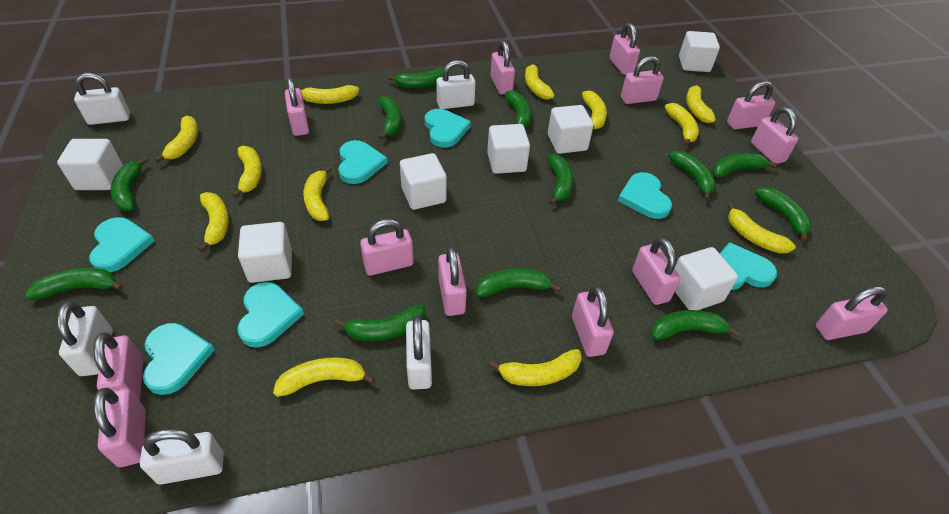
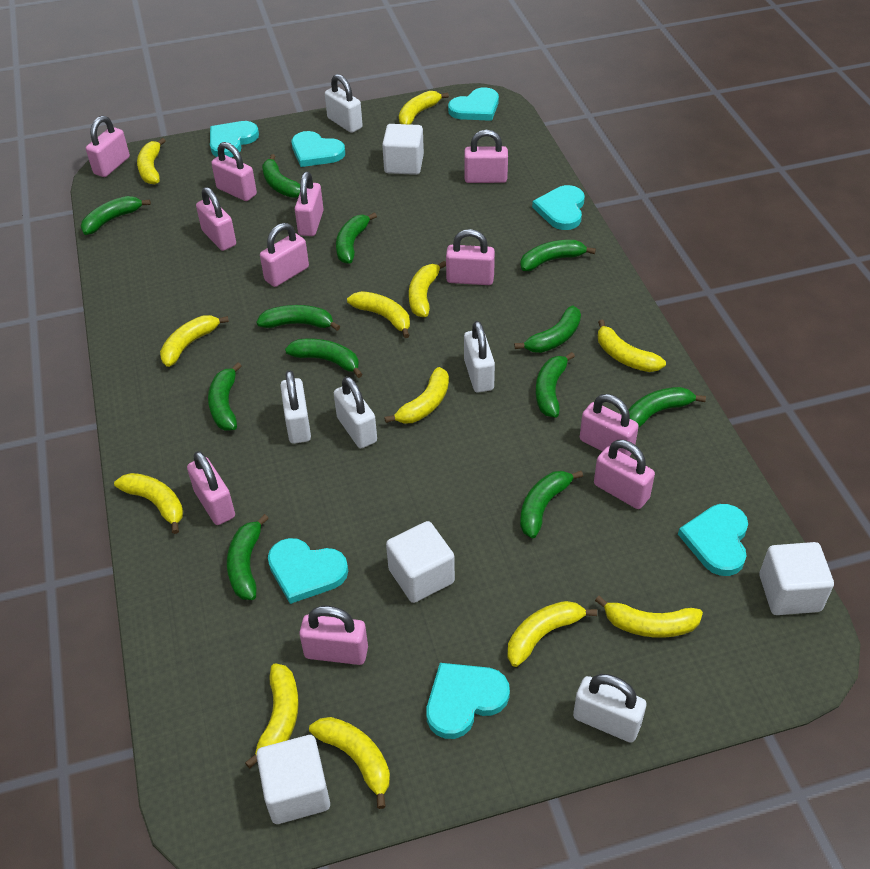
pink padlock: [93,332,144,401] [93,387,146,467] [285,77,309,136] [360,219,414,276] [438,246,467,316] [490,40,515,95] [572,286,614,357] [609,23,640,75] [621,56,664,104] [632,237,680,305] [727,81,775,129] [751,107,798,164] [816,286,888,340] = 13 -> [86,116,130,177] [187,451,235,525] [196,187,236,251] [211,142,257,201] [260,223,309,287] [295,172,324,236] [299,606,368,665] [446,229,495,285] [464,130,508,183] [580,394,639,456] [594,440,655,509] = 11
white cube: [57,139,123,190] [238,222,292,283] [400,153,447,210] [487,124,530,174] [548,105,594,154] [675,247,738,310] [679,31,720,72] = 7 -> [256,735,330,824] [382,124,424,175] [386,521,455,603] [759,542,834,615] = 4

